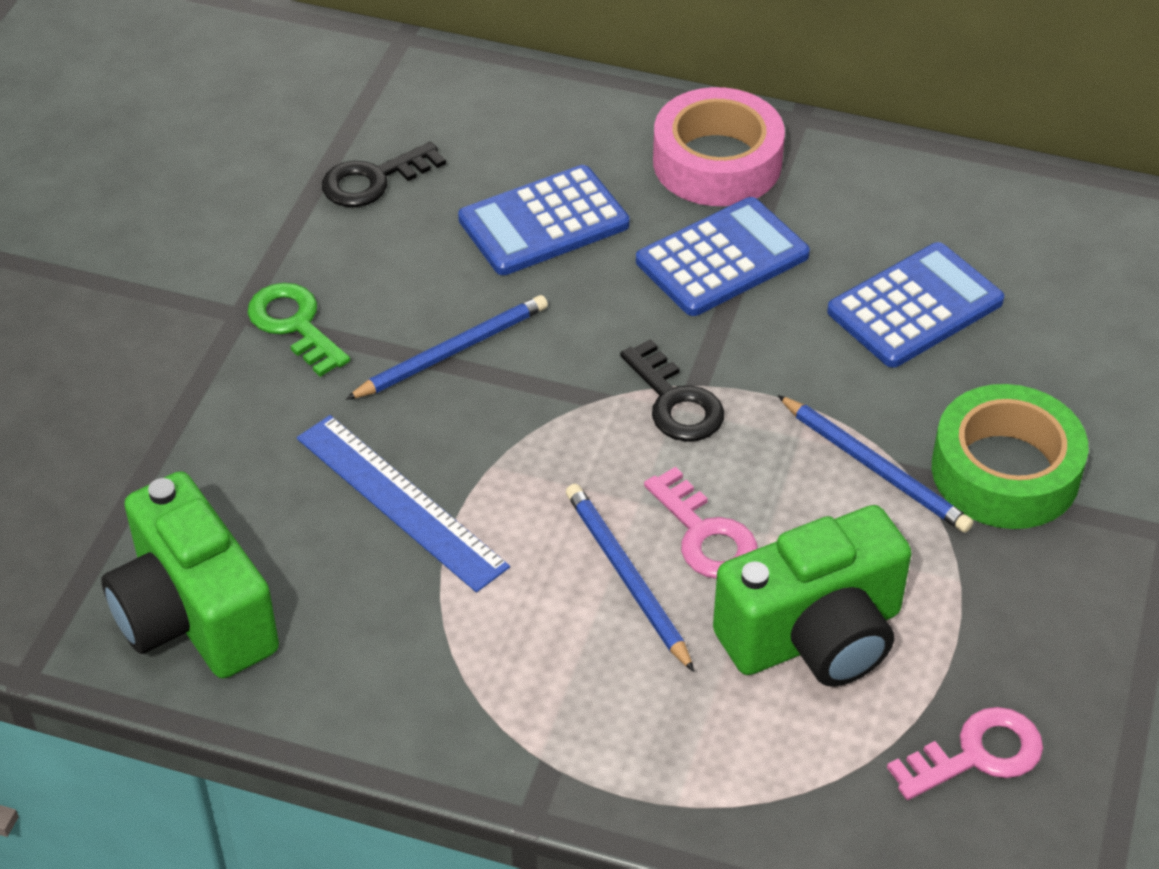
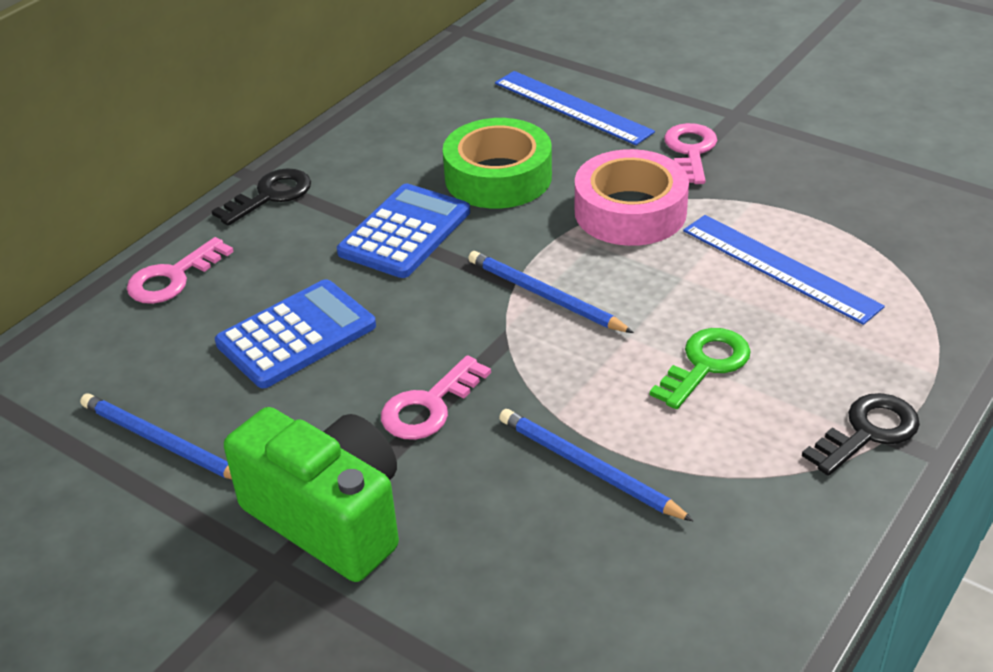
blue calculator: [458,165,630,275] [636,197,810,316] [827,242,1004,368] = 3 -> [215,279,376,388] [337,184,470,278] = 2
blue ruler: [297,415,510,592] = 1 -> [495,71,655,145] [683,215,885,325] = 2
green camera: [101,471,279,679] [713,505,912,687] = 2 -> [224,407,399,582] = 1
pink key: [644,467,757,579] [887,707,1043,800] = 2 -> [127,237,234,304] [381,355,491,440] [664,123,717,184] = 3

